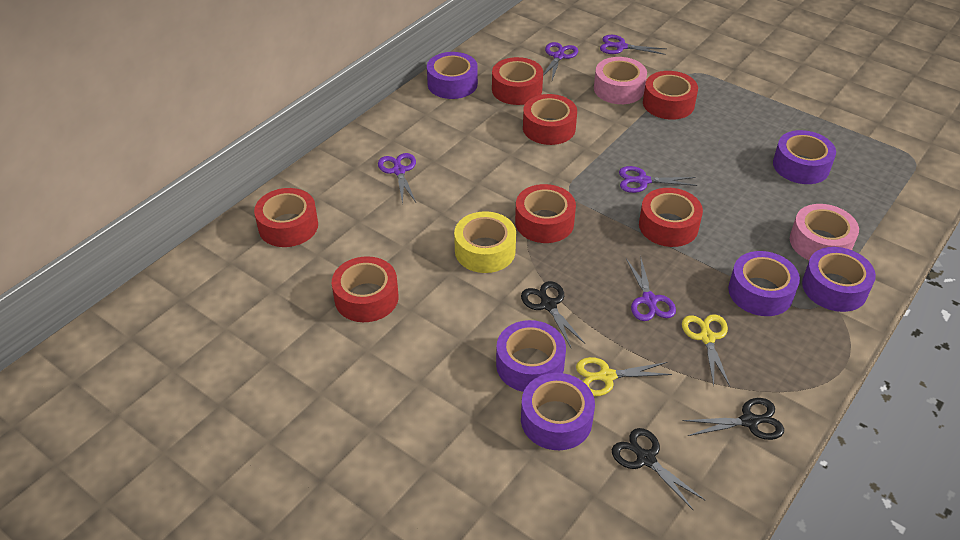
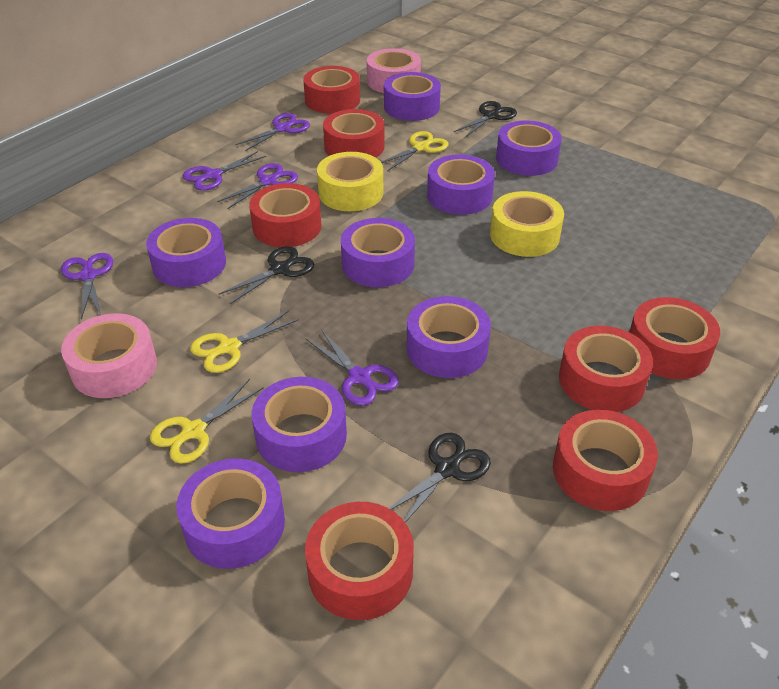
purple tape: [427,52,478,99] [496,320,566,392] [521,373,595,450] [728,251,800,316] [773,130,836,184] [802,247,876,312] = 6 -> [146,218,226,287] [176,458,285,569] [252,377,347,472] [341,218,415,287] [384,72,441,121] [407,296,491,378] [427,154,495,215] [496,120,562,176] = 8
yellow scissors: [576,357,672,396] [682,314,730,386] = 2 -> [150,379,263,464] [190,310,299,373] [381,131,448,172] = 3
yellow tape: [454,211,516,273] = 1 -> [317,152,383,211] [490,191,564,257] = 2

